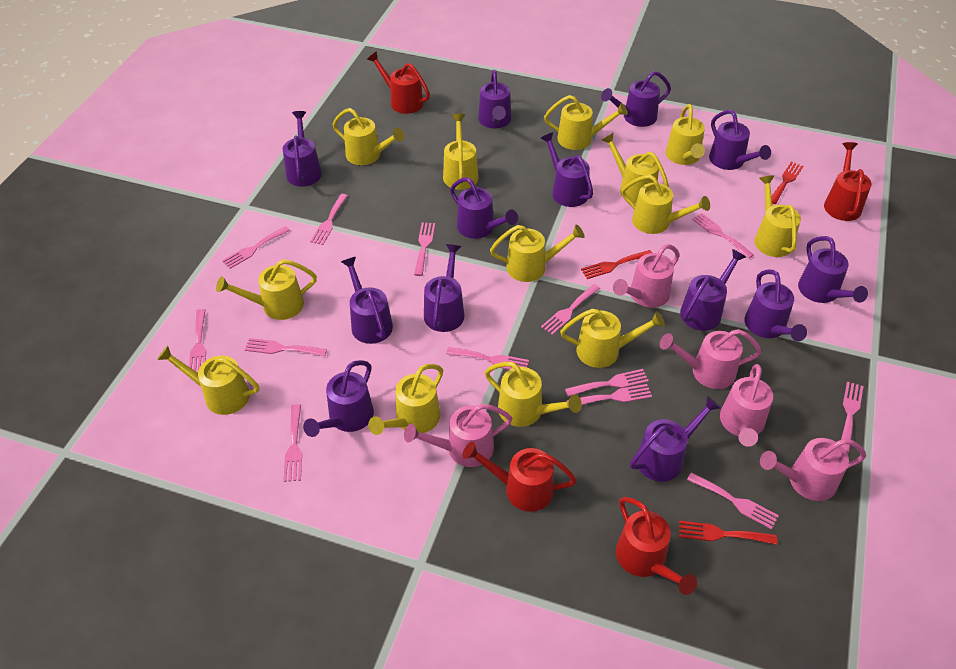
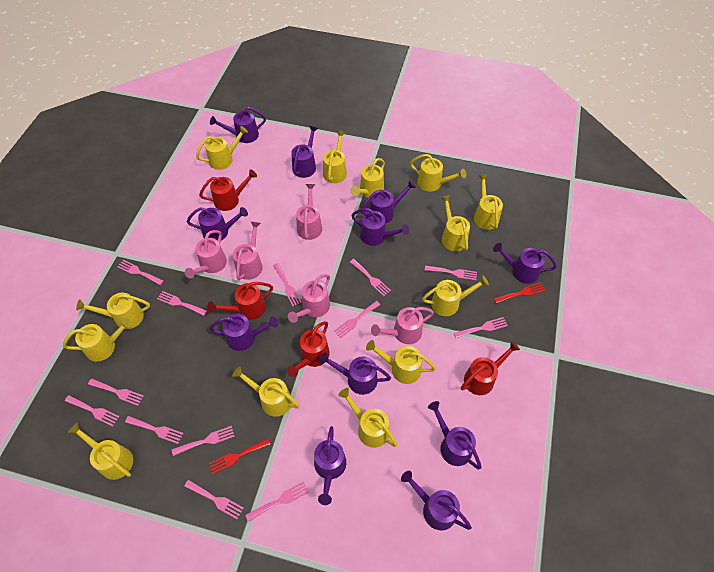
purple watering can: [283,111,322,187] [303,360,374,437] [341,257,393,344] [424,244,464,332] [450,177,518,239] [478,70,511,128] [541,132,593,207] [601,71,671,127] [630,396,721,482] [680,249,746,331] [709,110,771,170] [744,270,807,341] [798,236,868,303] = 13 -> [187,207,248,241] [209,314,278,351] [210,107,266,143] [291,126,318,178] [314,426,346,505] [319,352,391,395] [351,208,409,246] [361,180,416,224] [401,471,472,530] [428,401,482,469] [493,243,557,284] = 11
red fork: [581,250,652,279] [679,520,777,545] [772,162,803,204] = 3 -> [209,438,271,474] [494,282,545,304] = 2

